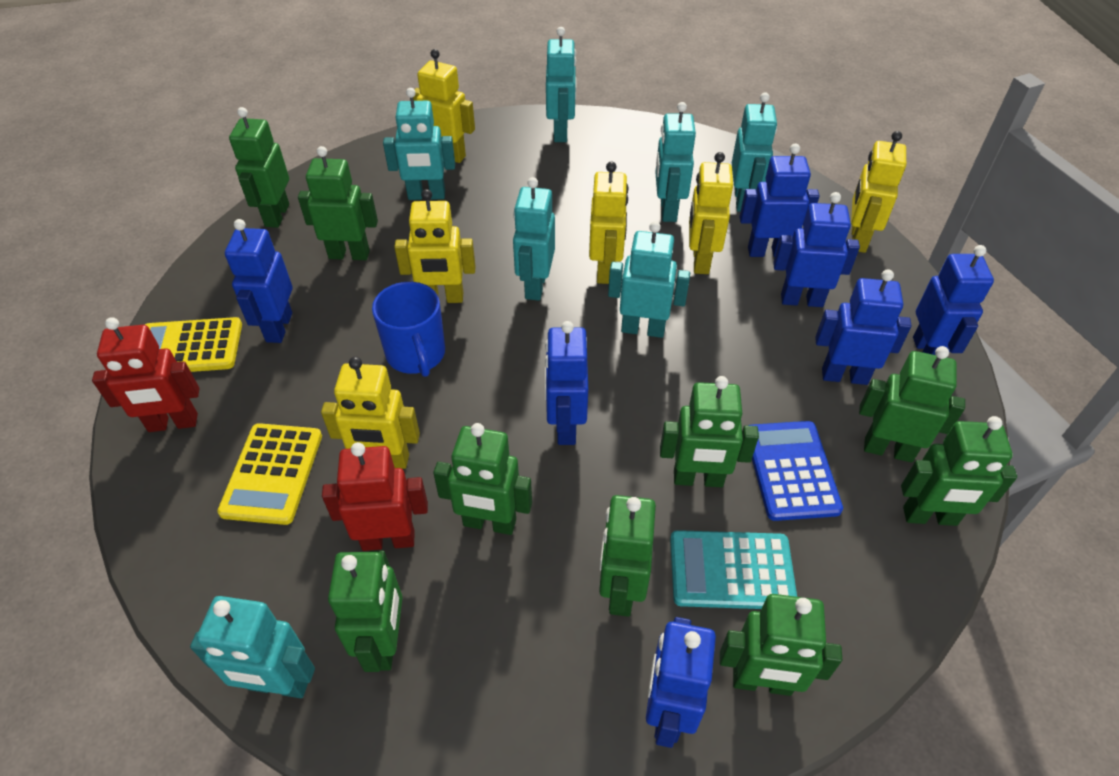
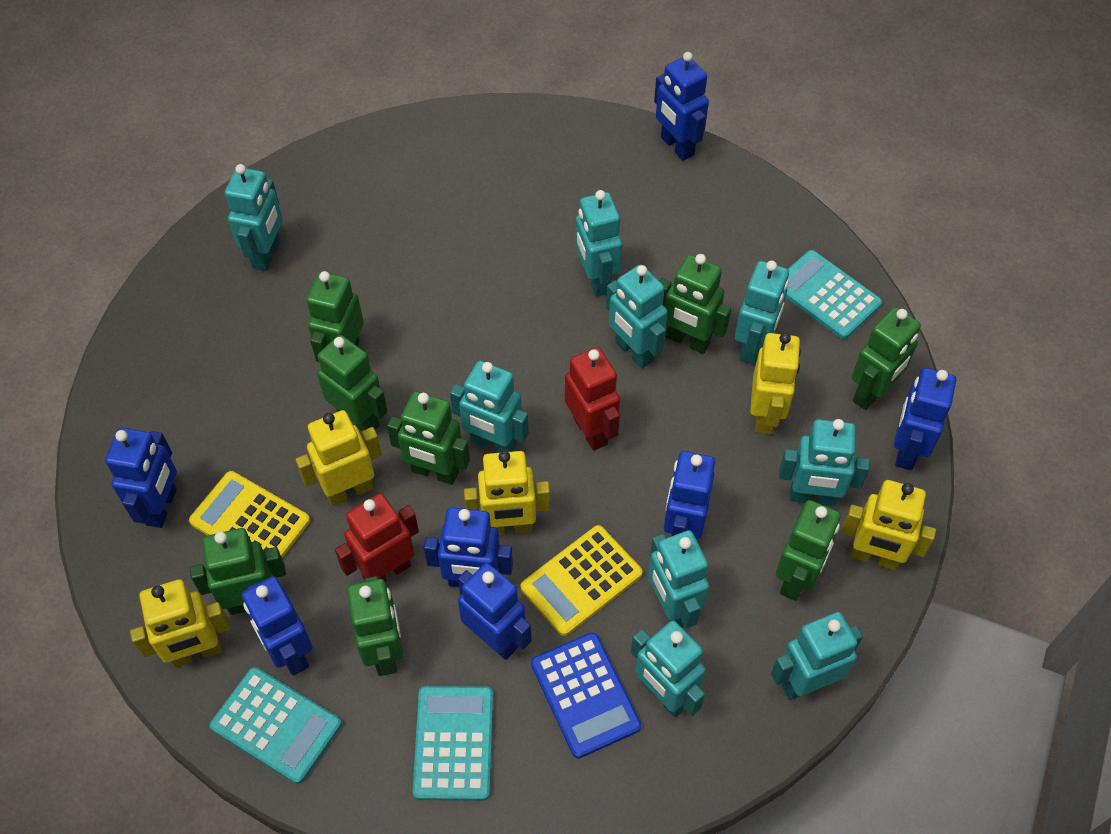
blue mug: [372,282,445,377] = 1 -> none = 0
green robot: [229,107,289,228] [298,146,378,260] [328,551,403,672] [433,423,532,535] [599,495,656,617] [660,376,759,487] [720,594,842,696] [859,346,965,462] [901,416,1017,526] = 9 -> [190,528,286,615] [306,271,364,362] [317,335,388,431] [347,576,403,676] [387,391,470,485] [660,254,731,354] [776,500,841,601] [852,307,921,410] = 8
turquoise calculator: [670,530,797,609] = 1 -> [210,667,342,784] [412,686,493,801] [786,250,882,339] = 3
turquoise robot: [190,596,315,698] [383,88,455,200] [513,177,555,301] [546,27,576,142] [608,221,690,338] [655,102,696,222] [732,92,777,212] = 7 -> [225,164,283,271] [450,361,528,453] [575,190,622,297] [606,264,668,368] [631,621,706,717] [648,530,709,629] [735,261,789,365] [771,612,863,700] [779,419,870,506] = 9
yellow robot: [321,357,420,469] [394,189,475,303] [413,49,475,163] [589,161,628,284] [689,152,733,274] [851,131,906,253] = 6 -> [130,579,230,667] [295,410,382,506] [464,451,550,535] [750,333,801,435] [841,480,936,570] = 5

